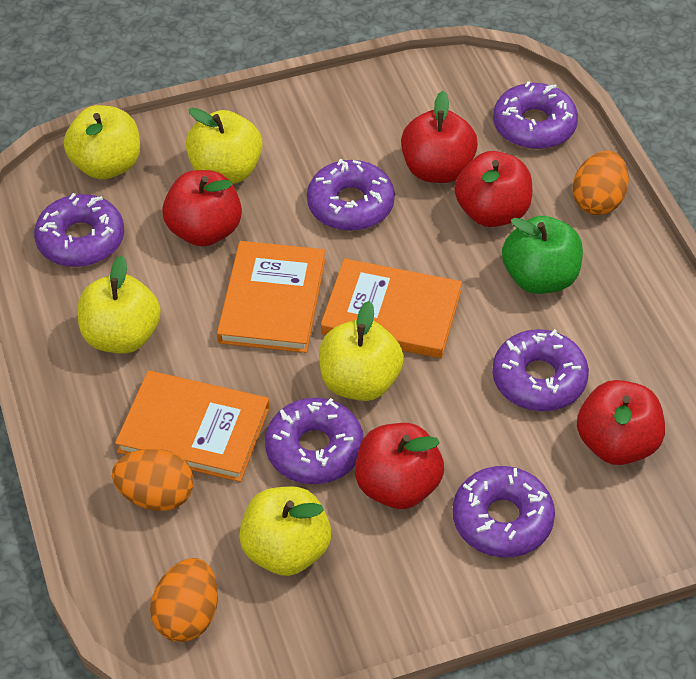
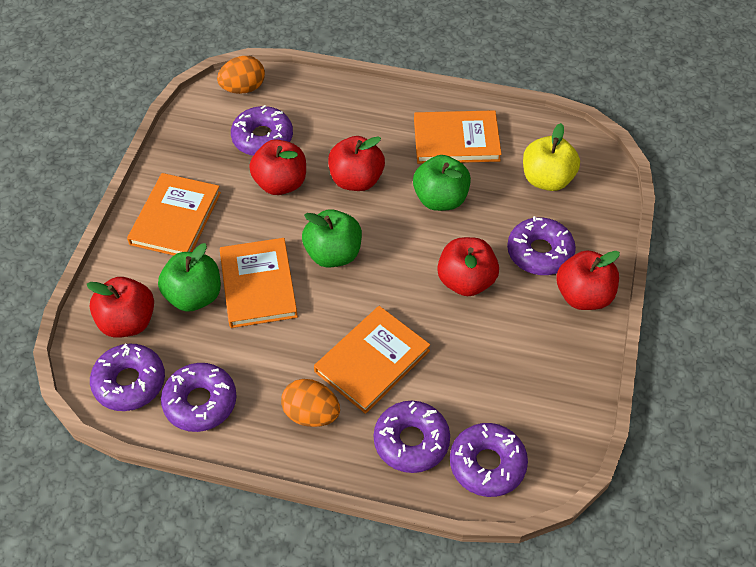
green apple: [502,216,583,294] = 1 -> [158,243,221,312] [302,209,362,268] [413,155,471,211] = 3
orange book: [115,370,270,482] [217,241,325,353] [321,258,462,358] = 3 -> [127,173,221,255] [220,238,298,328] [314,306,430,414] [414,110,502,164] = 4
orange egg: [112,449,194,511] [150,558,218,642] [572,151,629,215] = 3 -> [217,56,265,94] [281,379,340,427] = 2
yellow apple: [64,105,140,180] [78,255,161,353] [186,108,262,184] [239,486,331,576] [319,301,404,401] = 5 -> [523,123,580,191] = 1

